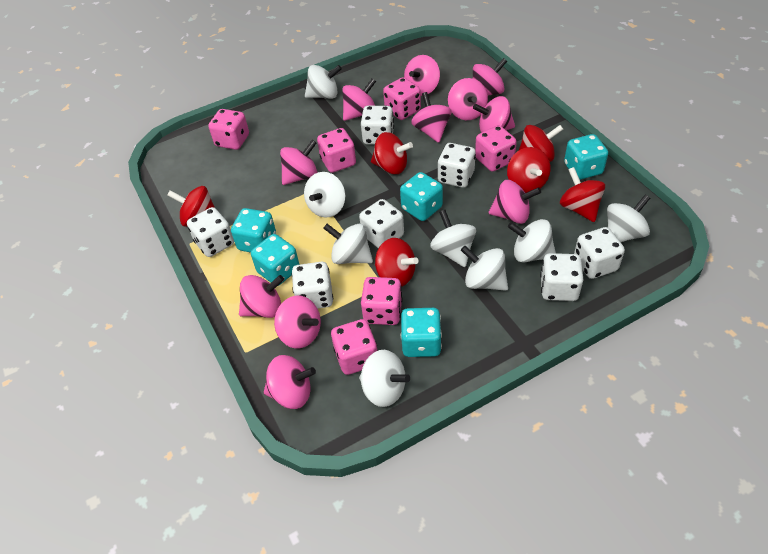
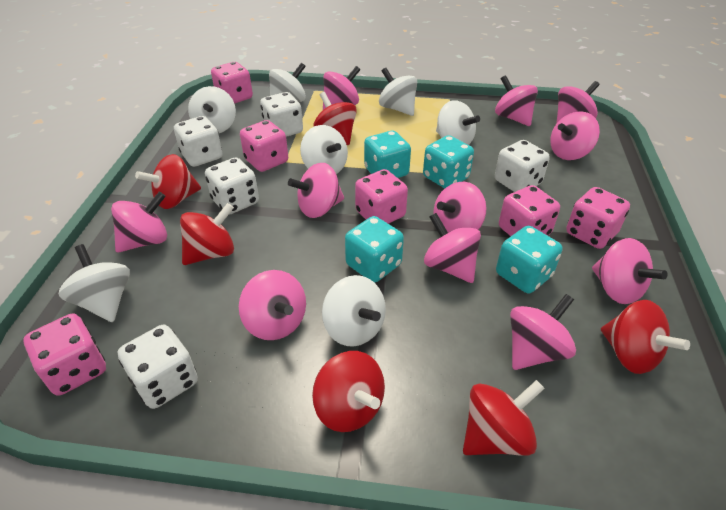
turquoise dice: [231,208,276,253] [251,234,300,286] [400,172,443,221] [401,308,442,357] [564,134,608,180] = 5 -> [345,216,404,283] [364,131,411,178] [423,135,474,189] [496,226,563,293] = 4
white dice: [187,207,234,257] [292,262,333,309] [359,199,404,248] [361,106,394,145] [438,143,476,188] [540,253,583,301] [574,227,625,279] = 7 -> [118,325,198,409] [174,116,223,167] [205,158,259,215] [260,92,303,137] [495,140,550,192] = 5
white spinning top: [304,172,346,218] [305,65,342,99] [323,224,373,264] [359,350,410,407] [430,210,476,267] [461,246,508,291] [508,219,556,263] [607,195,650,242] = 8 -> [59,244,130,322] [188,86,236,133] [269,63,306,102] [300,125,348,174] [322,275,386,346] [379,68,417,116] [436,100,480,145] = 7

